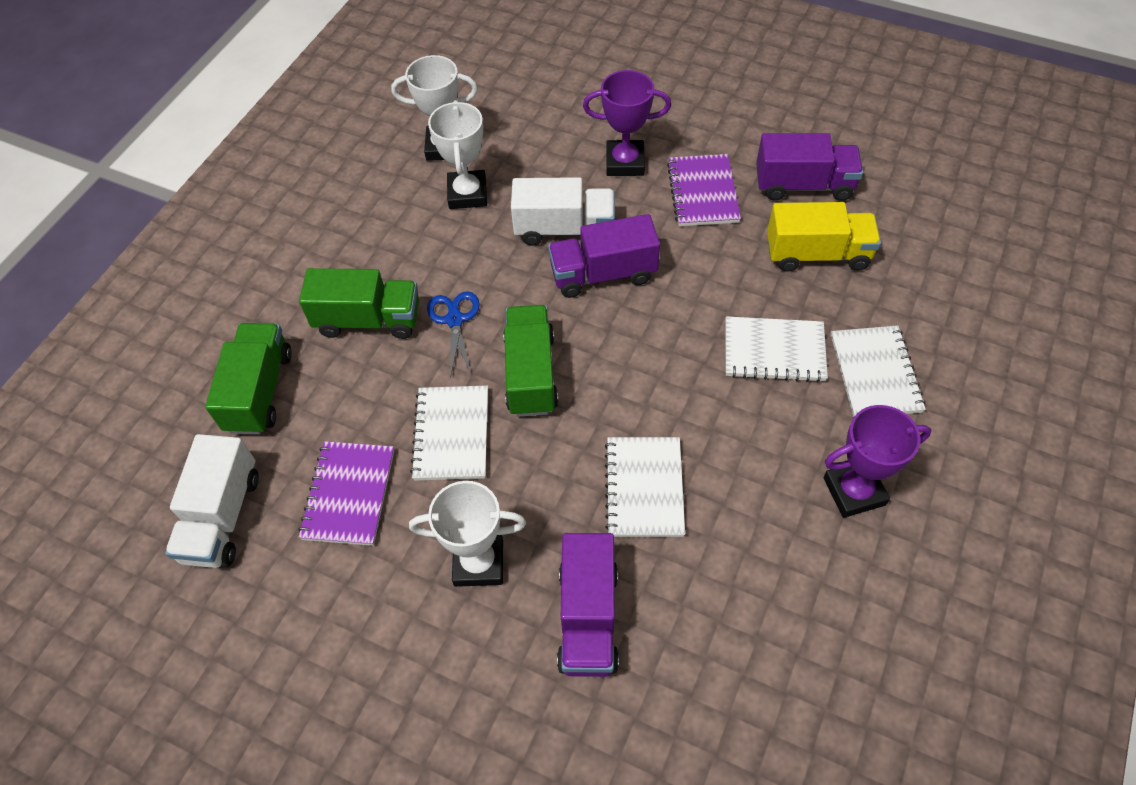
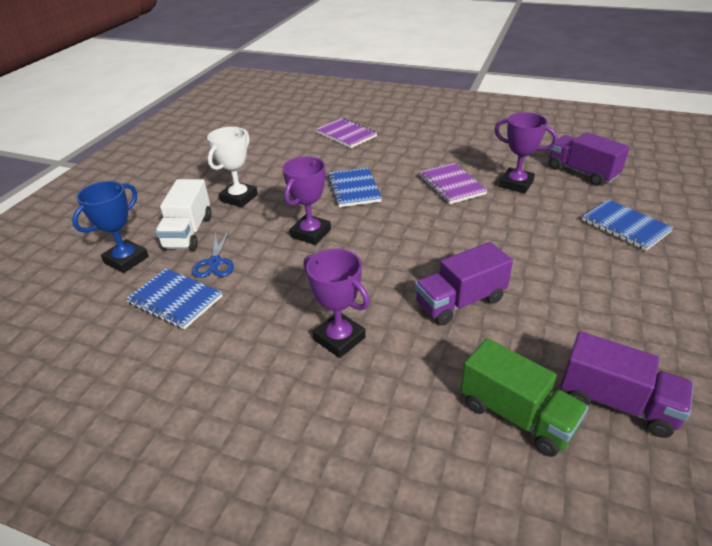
blue notebook: none = 0 -> [126,268,222,330] [328,168,382,207] [582,199,674,251] = 3
blue trophy: none = 0 -> [72,181,149,273] = 1
green truck: [205,323,292,435] [299,268,419,339] [503,305,559,417] = 3 -> [460,338,589,457] = 1
purple trophy: [583,70,671,176] [823,405,931,518] = 2 -> [282,156,331,245] [304,249,370,358] [494,112,557,193] = 3
white notebook: [410,386,488,481] [605,437,685,537] [726,316,828,382] [831,325,926,417] = 4 -> none = 0
white trophy: [391,55,478,161] [409,481,526,587] [428,100,487,209] = 3 -> [207,127,258,207] = 1
white truck: [165,434,259,568] [511,177,615,246] = 2 -> [155,179,212,251] = 1
yellow truck: [767,202,881,272] = 1 -> none = 0

